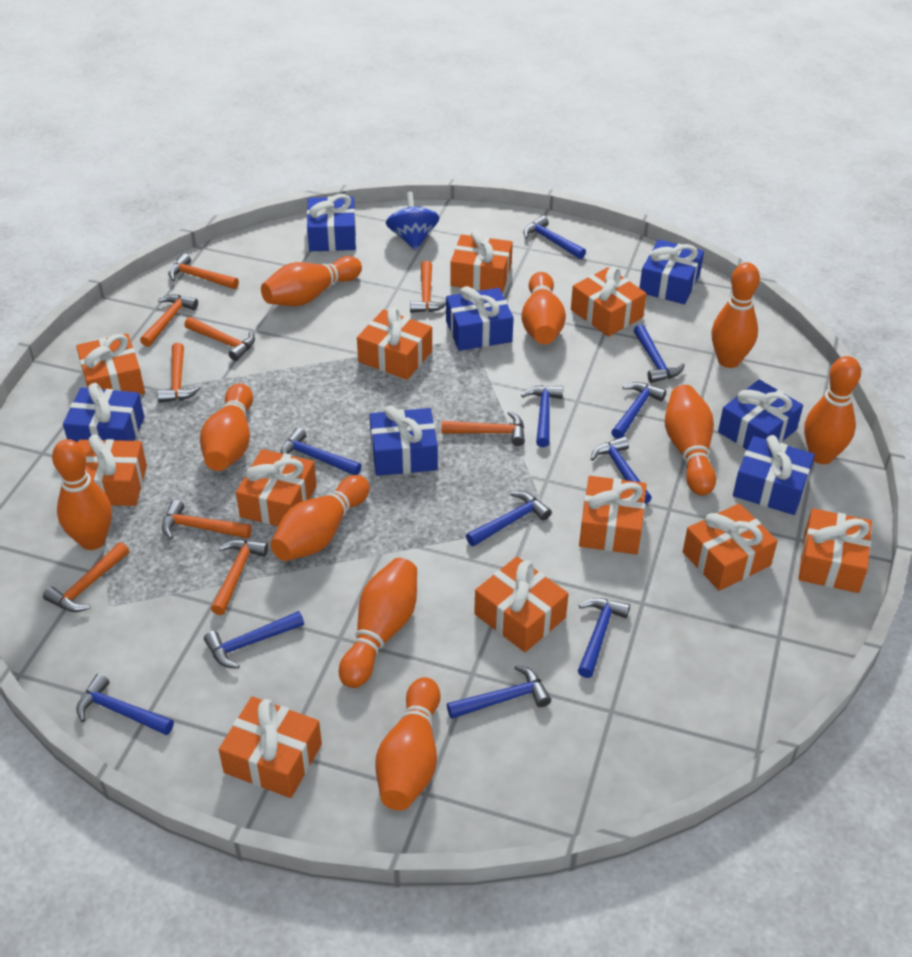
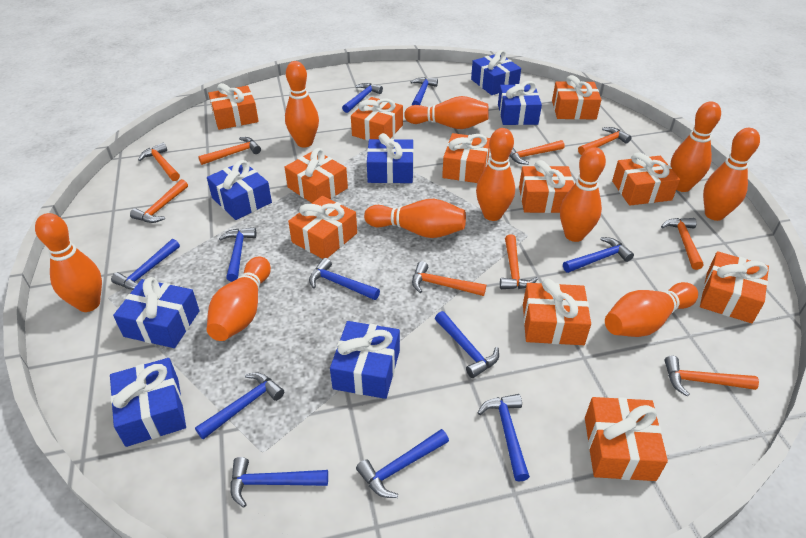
blue spinning top: [386,192,439,251] = 1 -> none = 0

